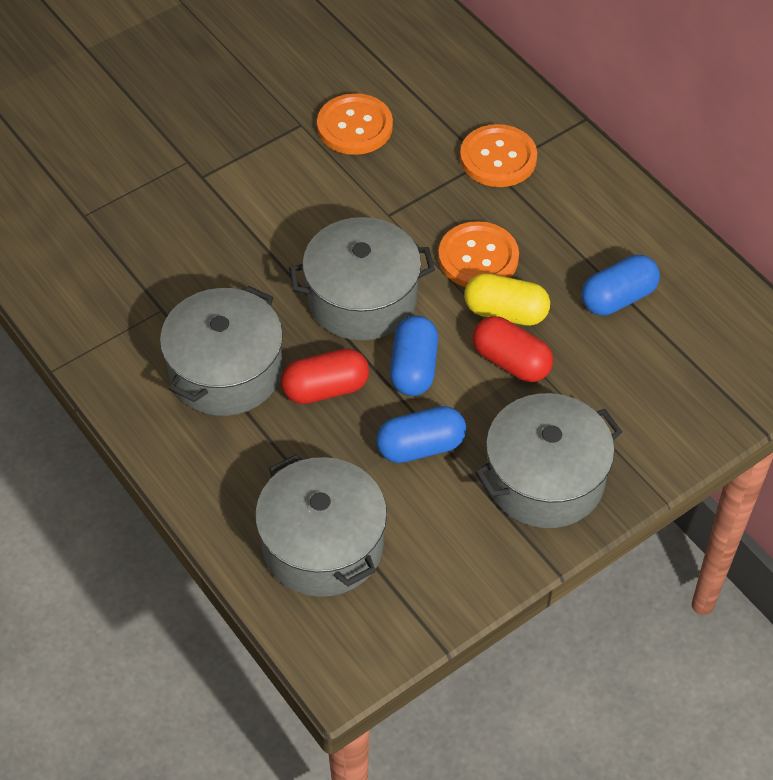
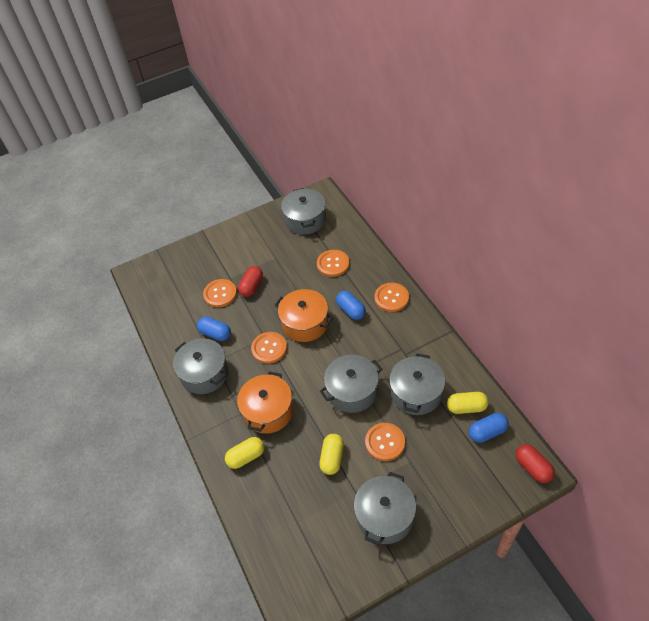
grey pot: [160,286,283,416] [255,454,387,597] [289,217,435,341] [475,393,622,528] = 4 -> [173,339,228,394] [281,188,326,234] [320,355,383,413] [354,472,416,545] [389,354,445,415] = 5
orange button: [317,93,393,155] [438,221,519,287] [460,124,537,187] = 3 -> [203,279,237,308] [251,332,287,364] [317,250,350,277] [365,423,405,461] [374,283,409,312] = 5
orange pot: none = 0 -> [237,371,293,434] [274,289,333,342] = 2
yellow capsule: [464,273,550,326] = 1 -> [225,437,264,469] [319,434,344,475] [447,392,489,414] = 3

